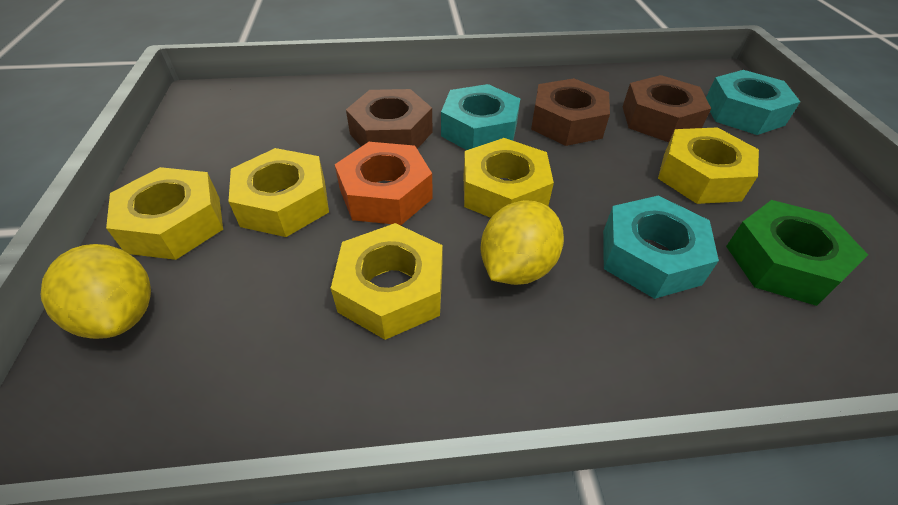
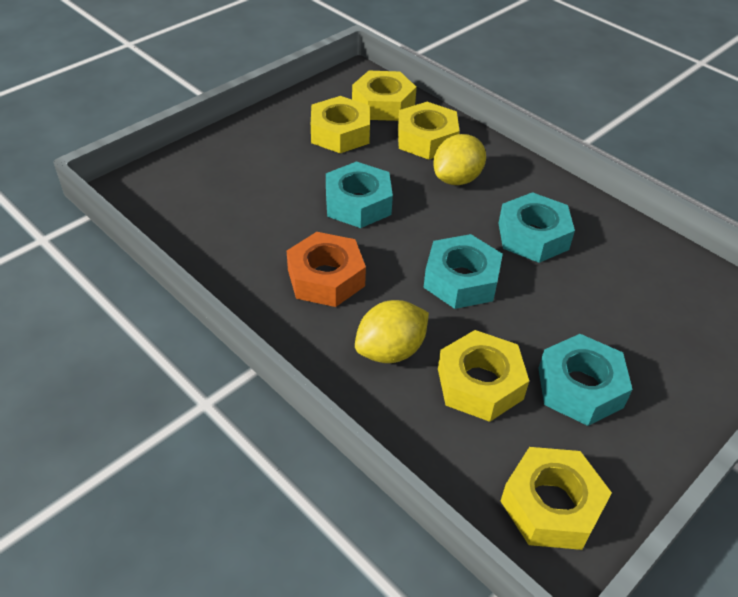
brown nut: [346,89,433,149] [531,78,610,146] [623,75,711,142] = 3 -> none = 0
green nut: [726,200,868,306] = 1 -> none = 0
turquoise nut: [441,84,520,150] [603,196,719,299] [706,70,800,135] = 3 -> [326,162,393,228] [423,234,503,309] [498,192,575,263] [538,334,633,426] = 4

